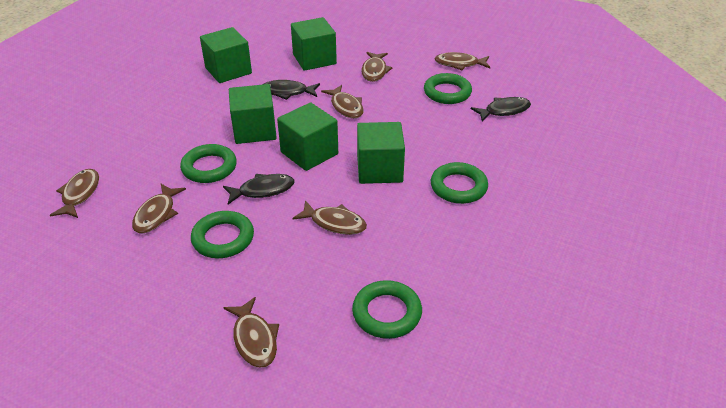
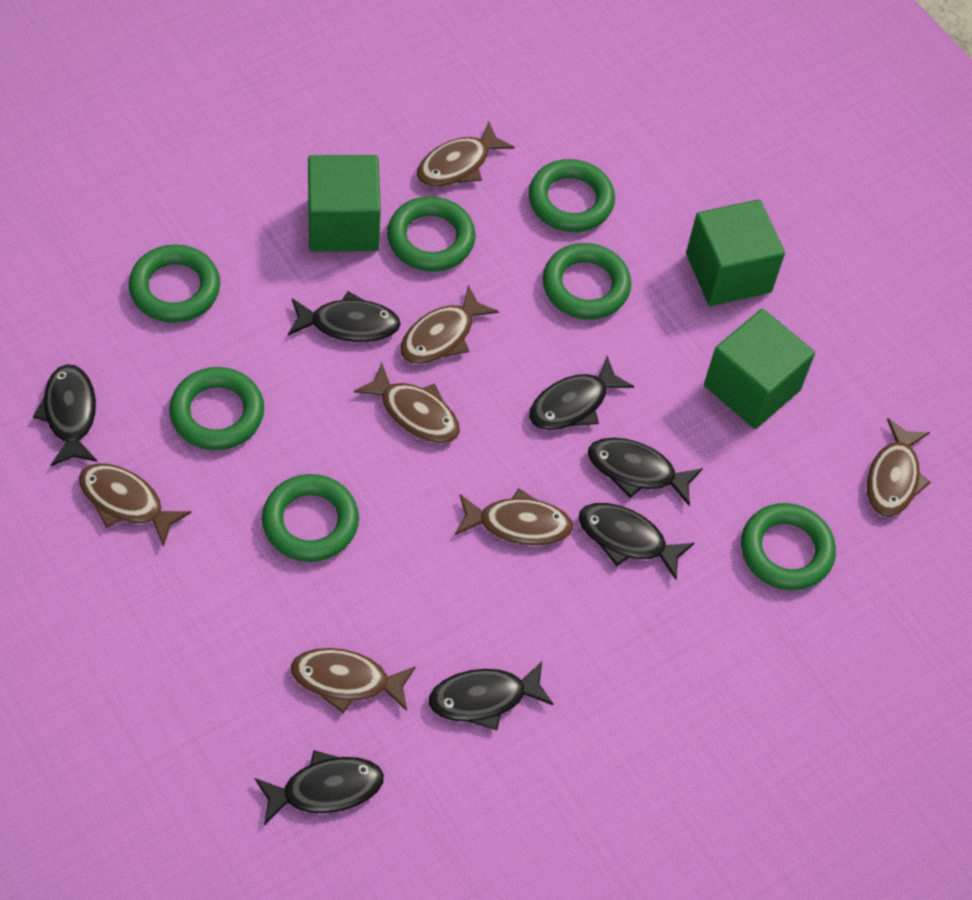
black fish: [223,174,294,205] [264,80,320,100] [471,97,531,121] = 3 -> [33,364,98,466] [254,750,384,825] [288,291,401,342] [429,661,554,730] [529,356,634,430] [579,503,695,580] [588,438,703,506] = 7
green cube: [200,27,252,83] [229,84,277,144] [277,102,338,171] [291,17,337,71] [357,122,405,184] = 5 -> [308,155,381,252] [686,199,785,306] [704,309,815,429] = 3
green ring: [180,144,237,183] [191,211,254,258] [352,280,422,339] [424,73,472,104] [431,162,488,204] = 5 -> [129,244,220,323] [169,367,264,450] [262,474,359,562] [387,196,476,272] [529,159,615,232] [543,243,631,320] [741,503,836,590] = 7

